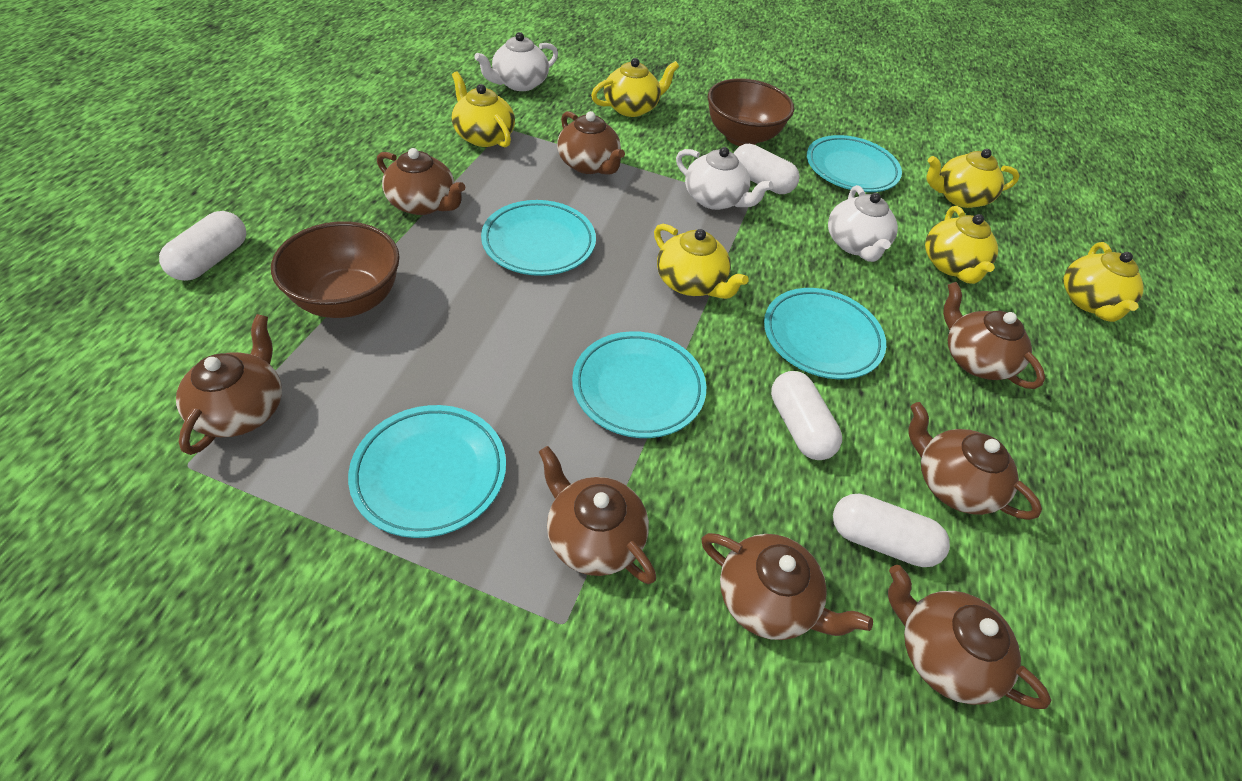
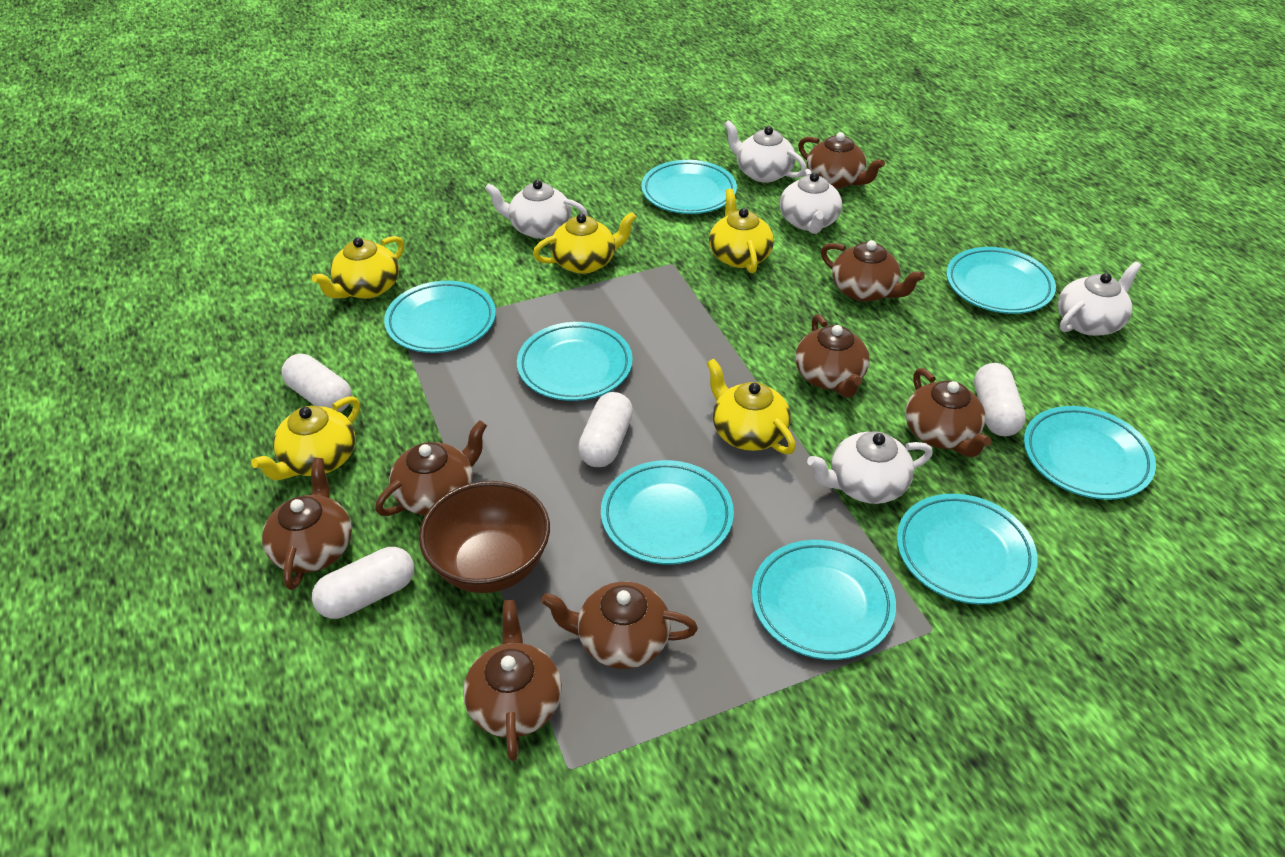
brown bowl: [271,221,400,318] [708,78,794,146] = 2 -> [419,481,550,593] = 1
turquoise plate: [348,405,506,538] [481,200,596,276] [572,331,706,438] [764,288,886,379] [807,135,902,192] = 5 -> [384,281,496,353] [517,322,633,401] [601,460,734,564] [641,160,737,214] [752,540,896,660] [897,494,1038,605] [946,247,1056,314] [1024,406,1156,500] = 8
white teapot: [474,32,558,91] [676,147,773,210] [828,185,898,262] = 3 -> [485,180,588,239] [724,120,806,183] [780,169,842,234] [807,431,933,504] [1058,261,1142,336] = 5
yellow teapot: [452,71,515,147] [591,58,679,117] [654,224,749,299] [925,206,998,284] [927,149,1020,208] [1063,242,1144,322] = 6 -> [251,396,360,480] [312,236,404,299] [533,212,637,274] [707,359,796,454] [709,189,774,273] = 5

